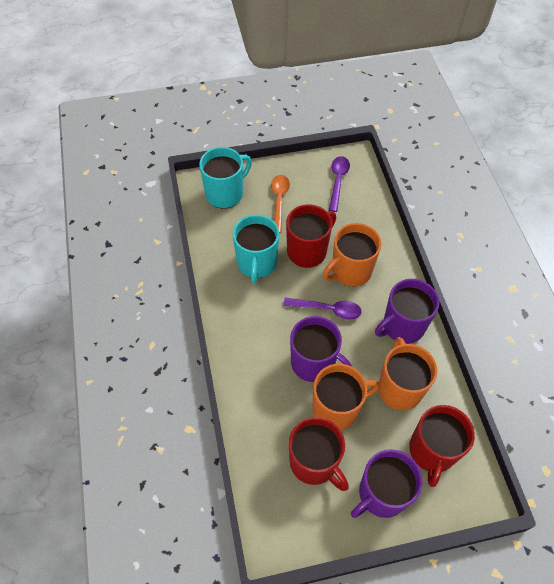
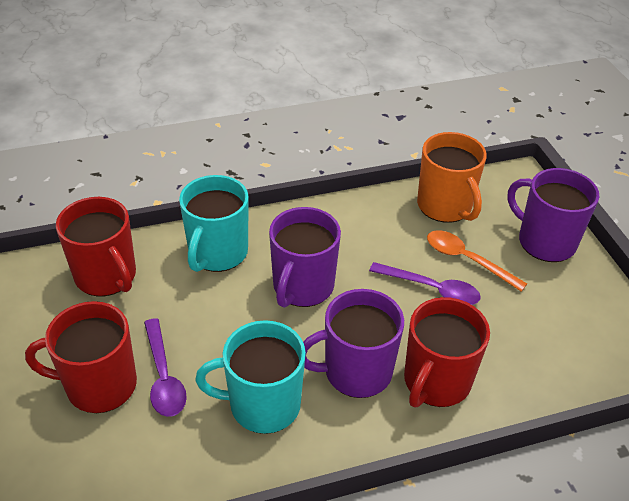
orange mug: [313,364,380,430] [323,223,381,287] [378,337,437,410] = 3 -> [417,132,487,223] = 1

